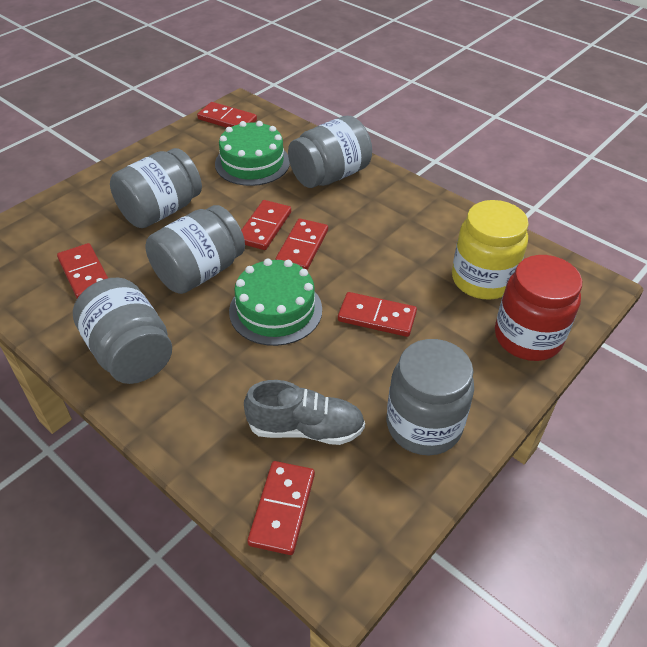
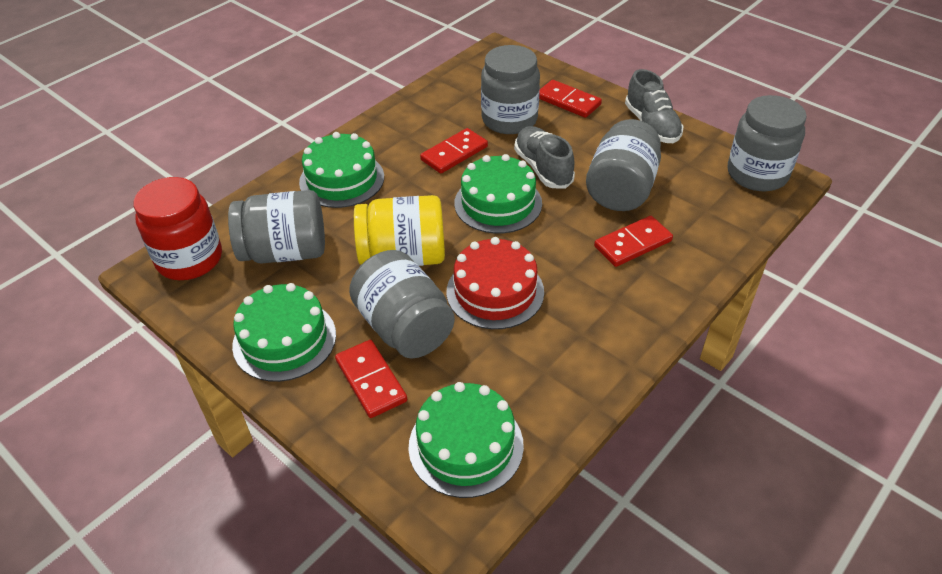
green cake: [215,121,290,186] [229,258,322,346] = 2 -> [232,283,336,382] [299,132,384,208] [409,382,524,498] [454,154,542,234] = 4
grey shoe: [244,380,365,445] = 1 -> [514,126,575,188] [625,69,684,143] = 2
red cake: none = 0 -> [447,237,544,329] = 1
red domino: [57,243,108,298] [197,102,257,128] [241,200,291,250] [247,461,315,555] [275,219,328,270] [338,292,417,337] = 6 -> [335,340,407,418] [420,128,488,173] [539,80,602,118] [594,216,673,267] = 4

